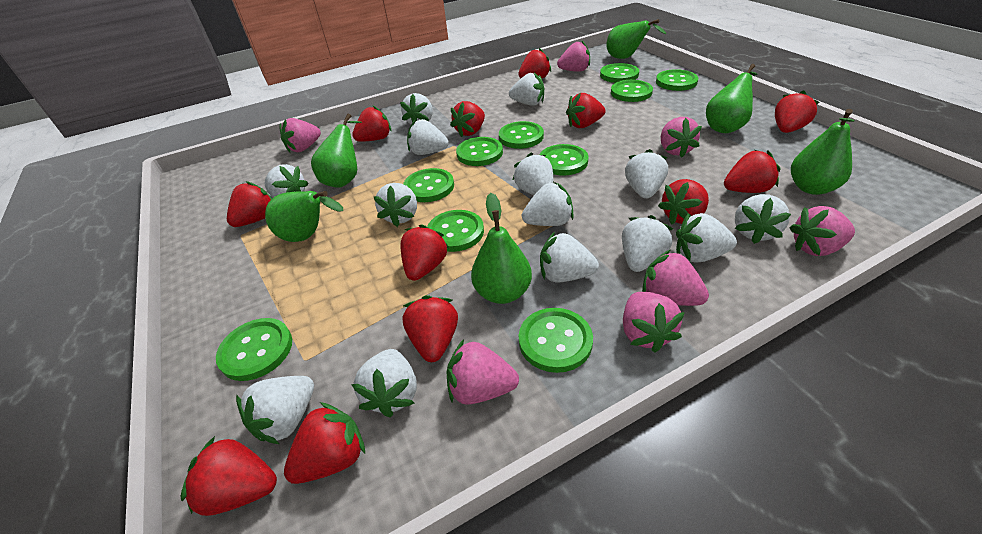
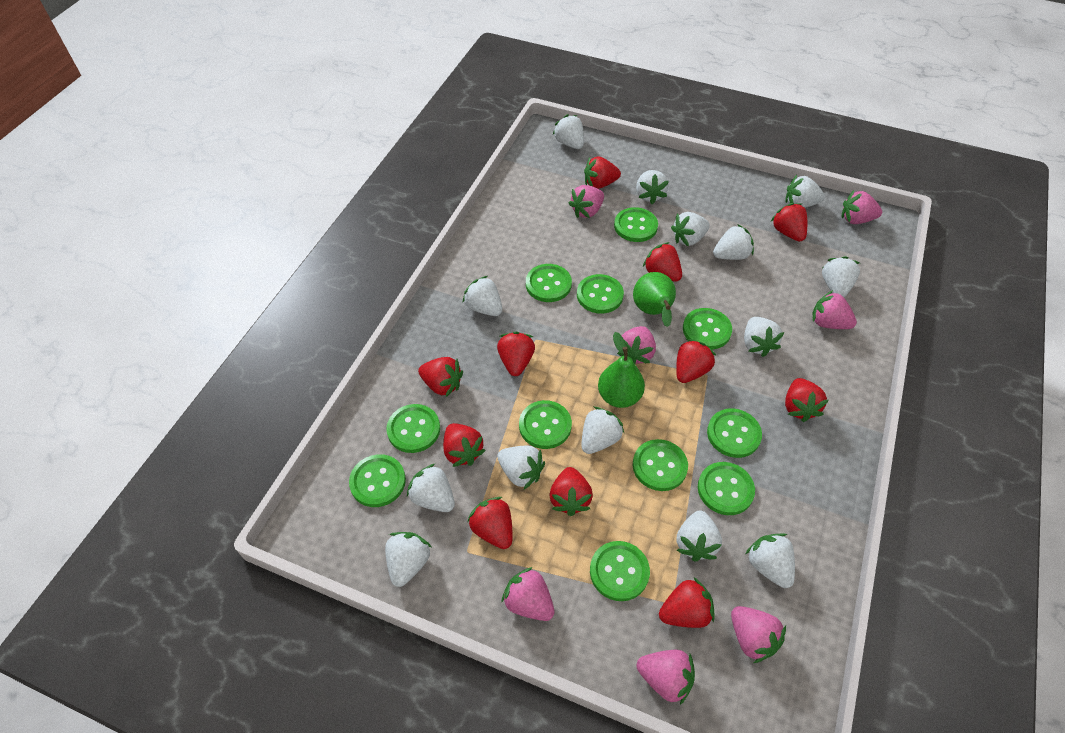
green button: [216,318,292,381] [403,168,454,202] [427,210,484,252] [456,137,503,166] [499,121,544,149] [519,308,593,373] [540,144,588,176] [600,63,639,83] [611,80,653,102] [656,69,698,91] = 10 -> [349,454,406,507] [386,404,440,453] [519,400,572,449] [526,264,572,302] [577,274,624,314] [590,541,650,601] [614,207,658,242] [633,439,688,491] [683,308,732,350] [698,462,755,515] [707,408,762,458] = 11
green pear: [265,191,343,242] [311,114,362,188] [471,193,532,304] [606,19,666,59] [706,64,758,133] [791,109,855,195] = 6 -> [598,332,645,408] [633,272,676,327] = 2
red strawberry: [180,436,277,516] [227,181,272,227] [284,402,365,484] [352,106,391,142] [400,225,449,281] [403,295,458,362] [450,101,485,137] [518,48,551,78] [566,93,605,128] [658,179,709,225] [724,150,780,193] [775,91,819,133] = 12 -> [418,357,463,397] [443,423,486,467] [467,497,513,549] [497,332,535,376] [550,467,593,516] [584,156,621,189] [643,242,682,281] [659,578,715,628] [676,339,716,383] [771,203,807,242] [785,378,828,422] = 11

